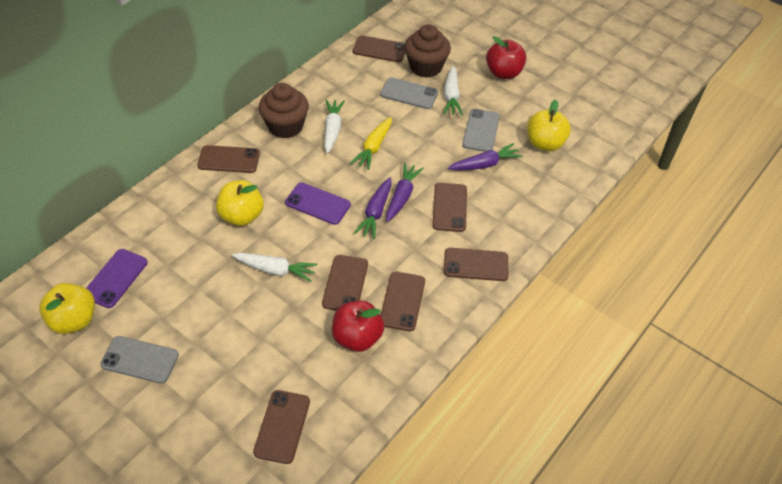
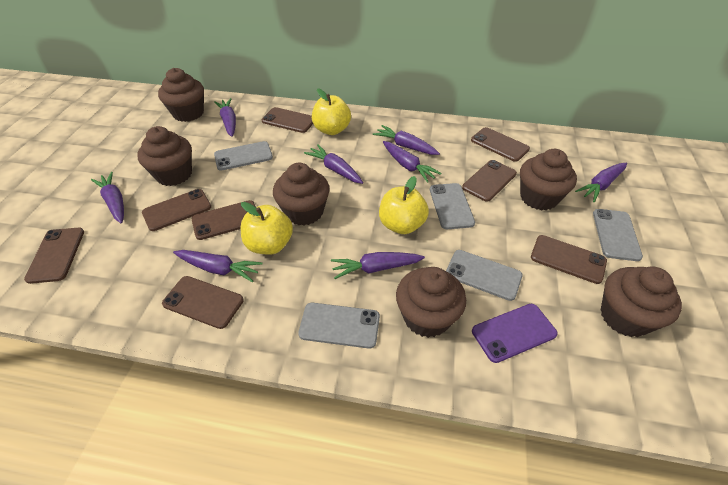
brown cupcake: [259,83,309,138] [404,24,451,78] = 2 -> [137,126,192,186] [158,68,204,122] [273,163,330,226] [396,267,466,338] [520,149,577,210] [601,266,682,337] = 6
brown phone: [197,145,260,173] [253,390,310,464] [322,255,368,310] [353,35,406,62] [381,272,425,332] [432,183,467,232] [444,248,508,281] = 7 -> [24,228,84,284] [142,189,211,231] [162,276,244,329] [192,200,256,240] [262,107,313,133] [462,160,517,202] [471,127,530,162] [531,235,607,284] = 8
grey phone: [100,336,179,384] [380,77,438,109] [462,109,500,152] = 3 -> [214,141,273,171] [298,303,380,349] [430,183,475,229] [446,250,523,301] [593,209,643,261] = 5
purple carrot: [354,177,392,239] [386,162,424,222] [448,143,523,170] = 3 -> [91,172,124,223] [173,250,263,282] [214,98,236,137] [304,144,363,184] [331,252,425,279] [373,125,440,155] [383,141,442,183] [575,163,627,202] = 8
purple phone: [86,249,148,308] [285,182,351,225] = 2 -> [472,304,558,363] = 1
red apple: [332,300,384,352] [486,36,526,79] = 2 -> none = 0
white carrot: [232,253,318,282] [324,99,345,153] [443,66,463,115] = 3 -> none = 0
yellow carrot: [350,117,392,170] = 1 -> none = 0

